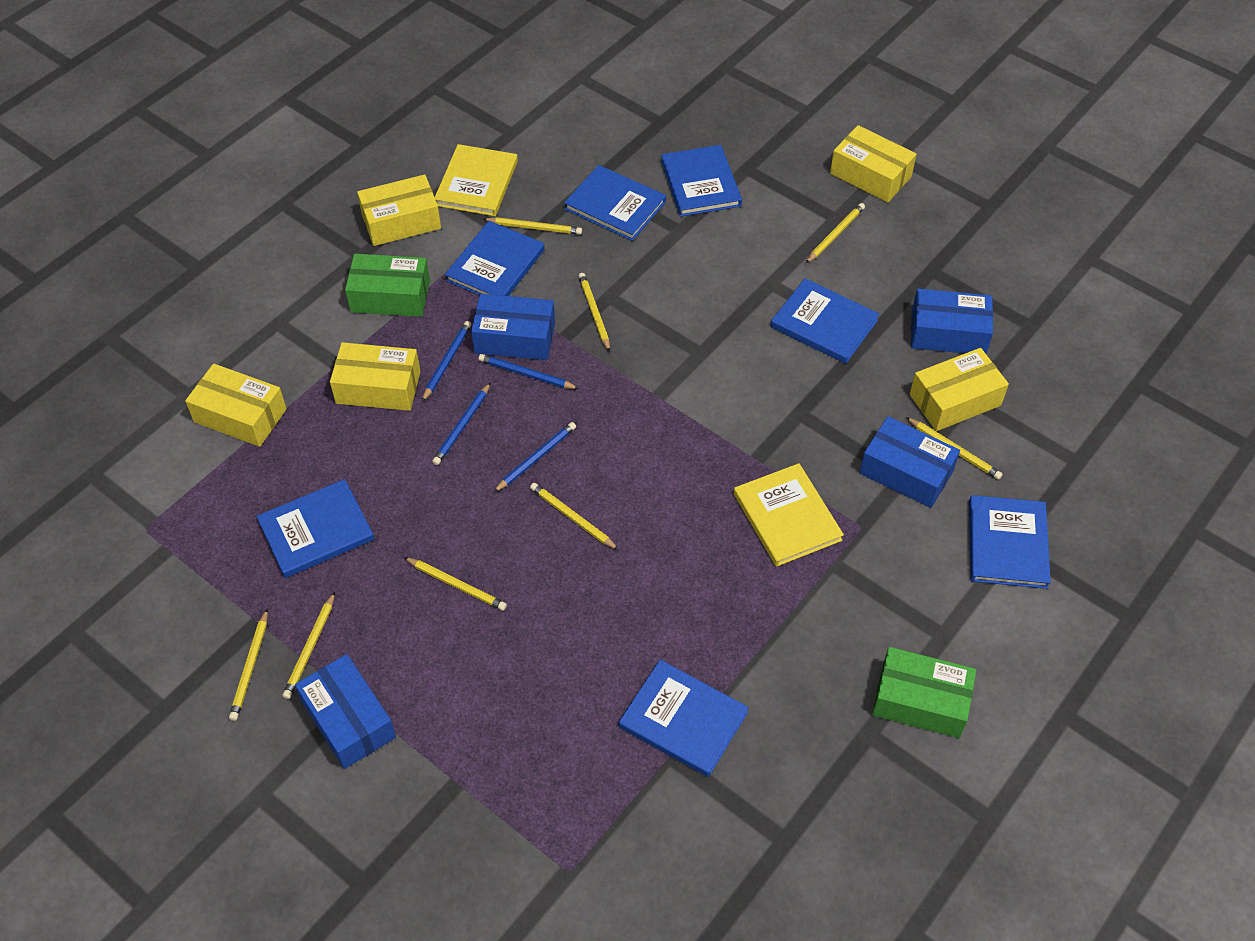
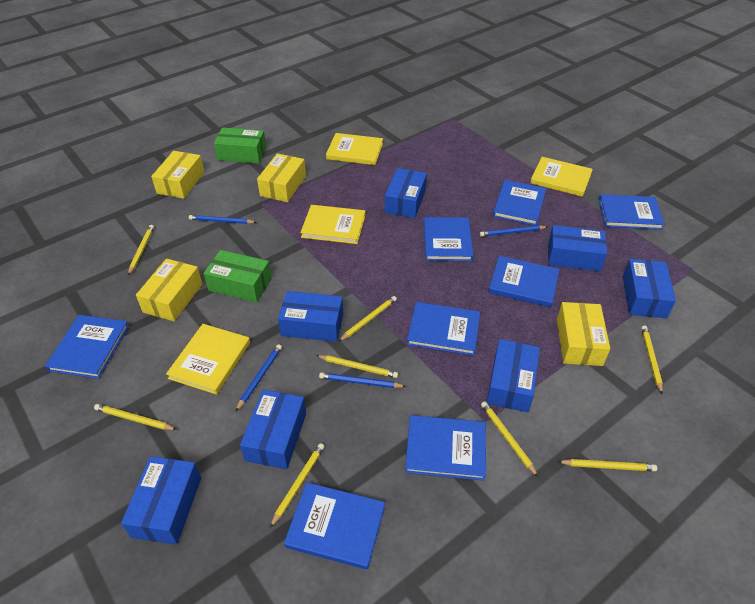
blue book: [257,479,374,578] [445,221,545,296] [564,165,666,241] [619,660,749,777] [661,145,742,217] [771,278,879,364] [969,495,1051,589] = 7 -> [45,315,129,379] [284,482,385,570] [405,415,486,481] [407,302,480,356] [424,217,474,261] [488,256,560,307] [493,180,546,226] [598,194,665,230] = 8
blue box: [295,654,396,769] [471,294,555,360] [860,416,960,508] [911,289,993,354] = 4 -> [121,456,201,545] [240,389,306,469] [278,291,343,342] [385,168,427,218] [487,339,540,413] [548,225,607,271] [623,259,676,318] = 7
yellow book: [435,144,518,216] [734,463,844,567] = 2 -> [166,324,250,394] [300,205,366,244] [326,133,383,165] [530,157,593,197] = 4
yellow box: [185,363,287,447] [330,342,421,411] [357,174,441,246] [830,125,917,203] [910,348,1009,431] = 5 -> [136,259,202,321] [151,151,204,199] [257,153,306,202] [557,302,610,366] = 4

